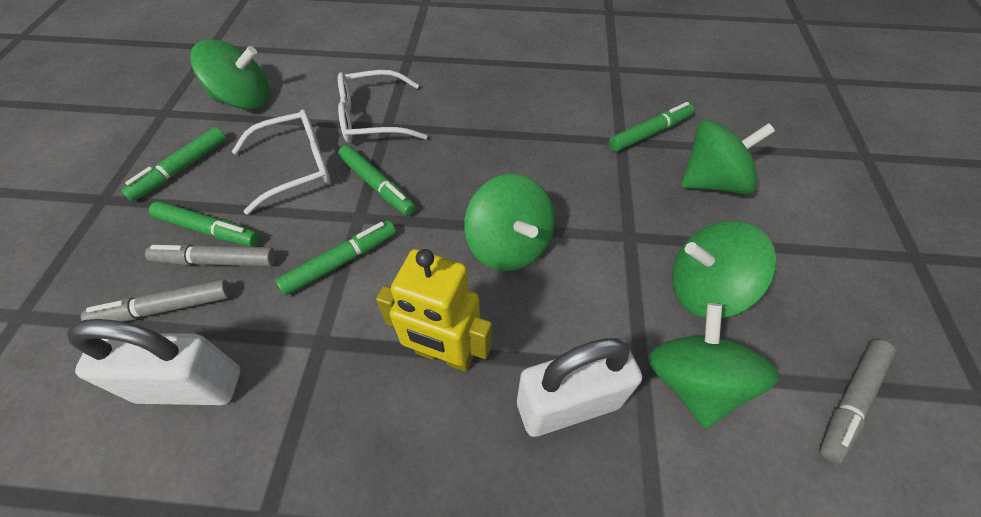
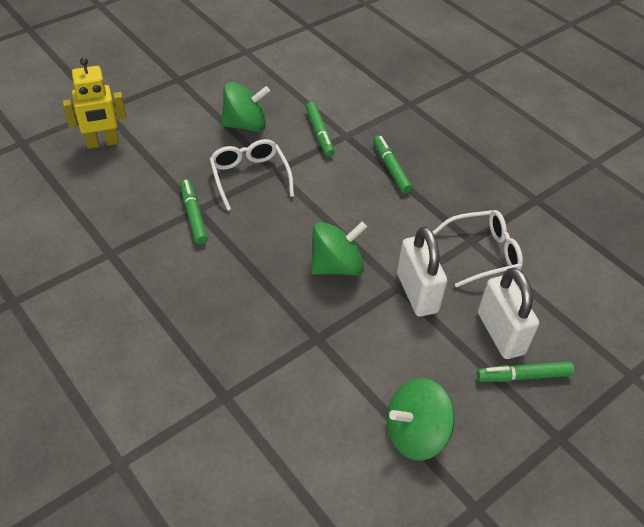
green marker: [121,127,226,201] [149,201,260,247] [275,220,396,296] [338,145,416,216] [609,102,694,152] = 5 -> [180,179,208,245] [306,102,335,157] [374,136,412,194] [477,361,574,382] = 4
green spinning top: [190,39,270,109] [464,174,555,271] [648,303,779,429] [672,221,776,318] [681,120,775,194] = 5 -> [221,82,270,132] [311,222,367,276] [387,378,454,460] = 3
grey marker: [81,279,231,322] [145,244,276,266] [820,340,896,464] = 3 -> none = 0

